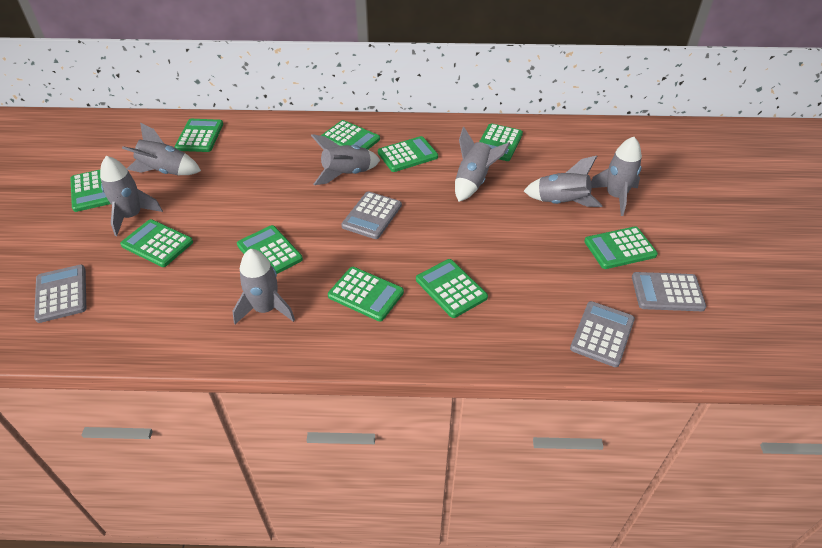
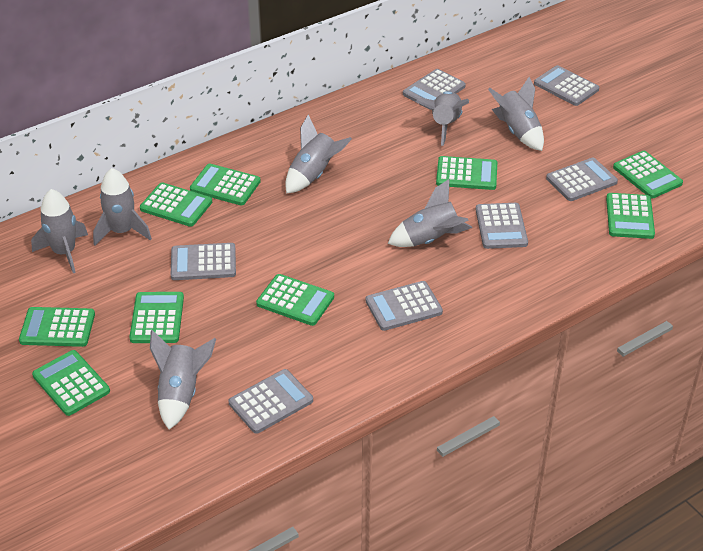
green calculator: [70,169,111,212] [120,219,193,267] [175,119,223,152] [237,225,303,274] [321,120,380,149] [328,267,404,321] [378,136,438,172] [416,259,488,318] [479,123,523,161] [584,226,658,269] = 10 -> [19,307,95,347] [32,350,110,416] [129,292,184,343] [140,182,212,227] [190,164,261,205] [256,274,334,326] [436,156,497,190] [606,193,655,239] [613,151,683,198] = 9
grey calculator: [34,265,86,323] [341,191,402,239] [570,301,635,367] [632,272,706,311] = 4 -> [171,243,236,280] [229,369,313,434] [365,281,443,331] [403,69,466,110] [476,203,528,249] [534,65,599,106] [546,158,618,201] = 7

